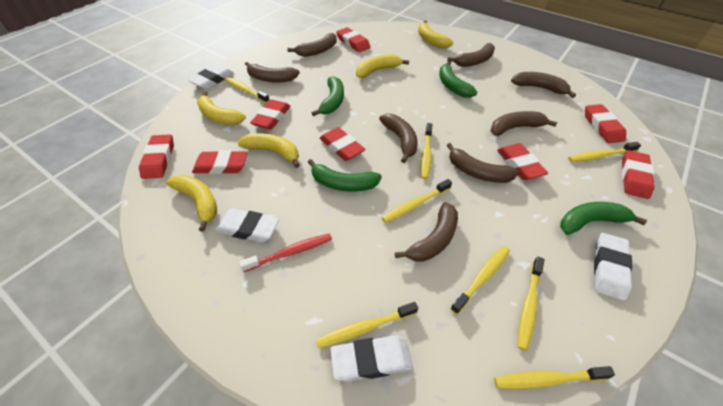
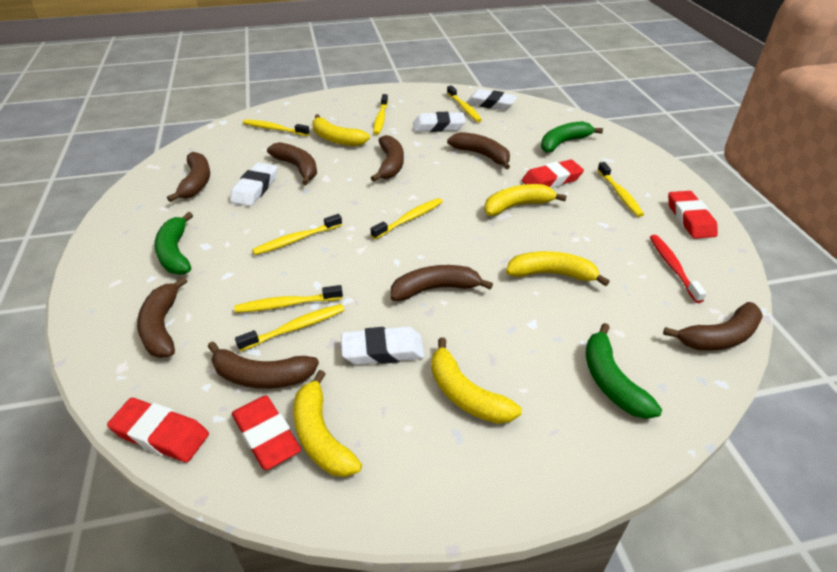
green banana: [308,159,382,192] [312,76,344,116] [439,61,477,98] [560,202,647,235] = 4 -> [154,212,193,274] [541,121,603,153] [586,323,662,419] = 3
red eraser: [139,134,174,179] [192,150,247,174] [250,99,290,130] [320,127,365,161] [336,27,371,52] [497,143,548,180] [585,104,626,143] [622,150,655,199] = 8 -> [107,398,209,463] [232,395,301,470] [522,160,584,188] [668,191,718,239] = 4

